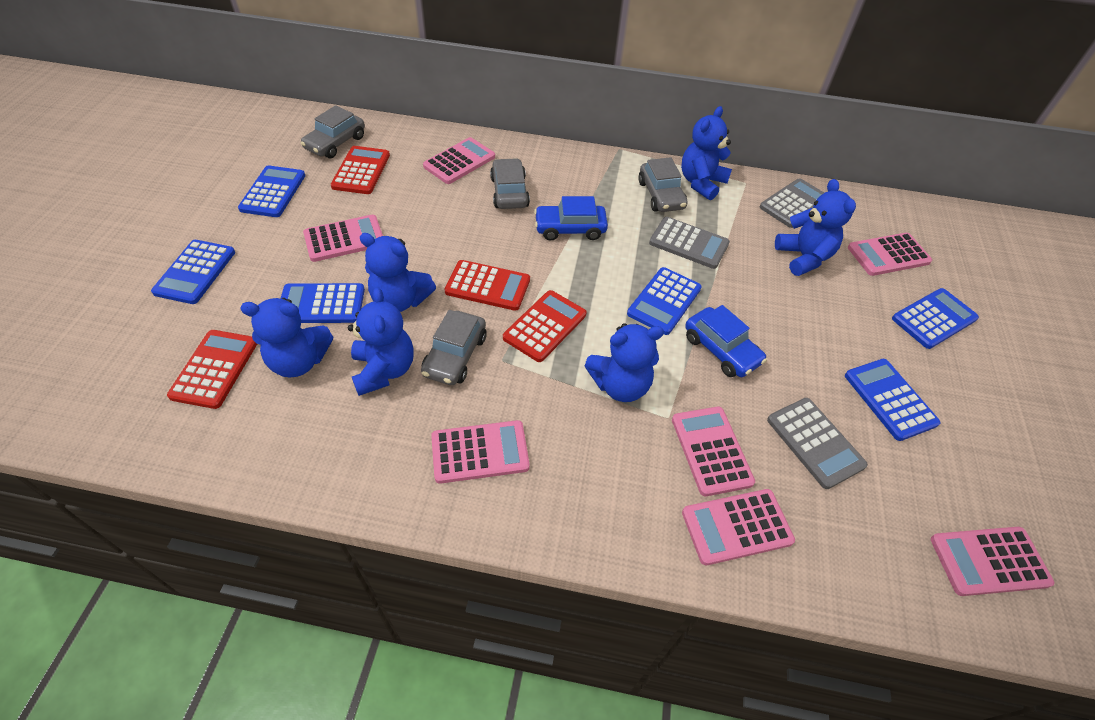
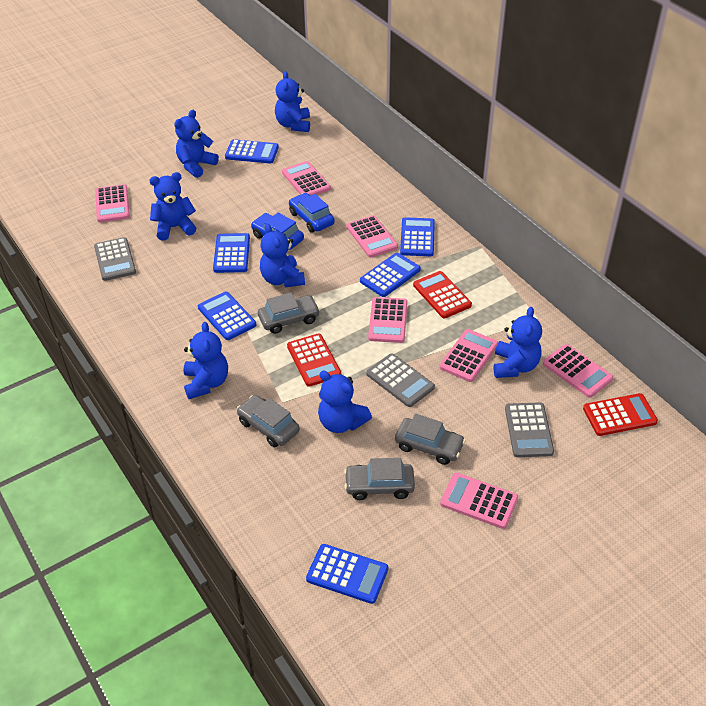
blue teddy bear: [240,298,333,378] [348,287,414,396] [360,233,436,312] [584,323,664,402] [681,106,732,200] [775,179,856,276] = 6 -> [149,172,196,241] [174,110,219,178] [183,322,228,399] [260,223,305,287] [275,71,310,132] [318,371,372,433] [494,307,542,378] = 7
red calculator: [167,330,257,409] [331,146,390,194] [444,260,530,311] [503,290,586,362] = 4 -> [287,334,341,387] [413,271,472,318] [583,393,658,436] = 3

